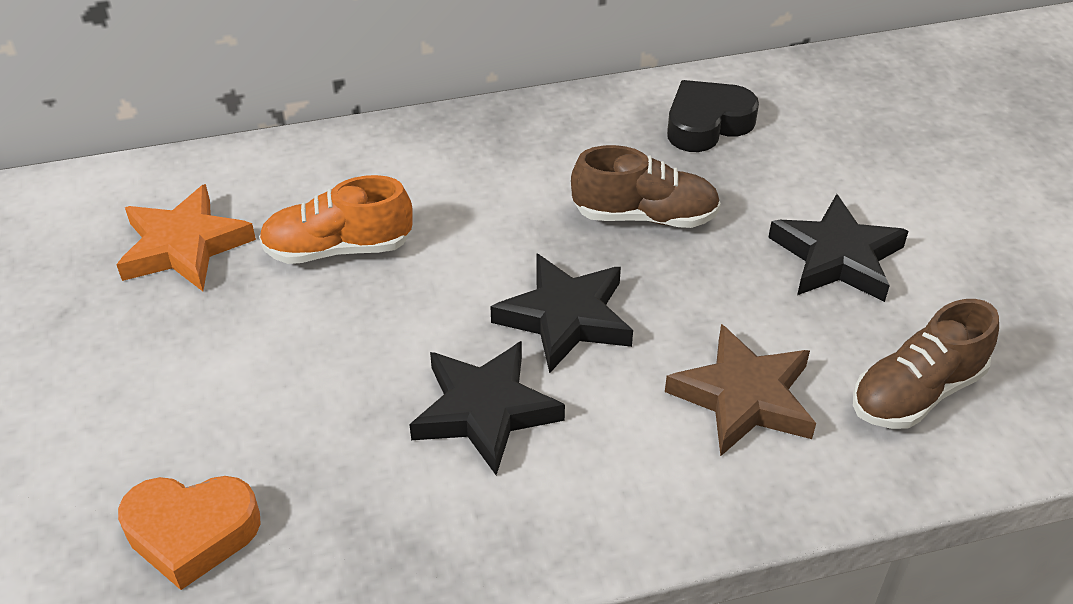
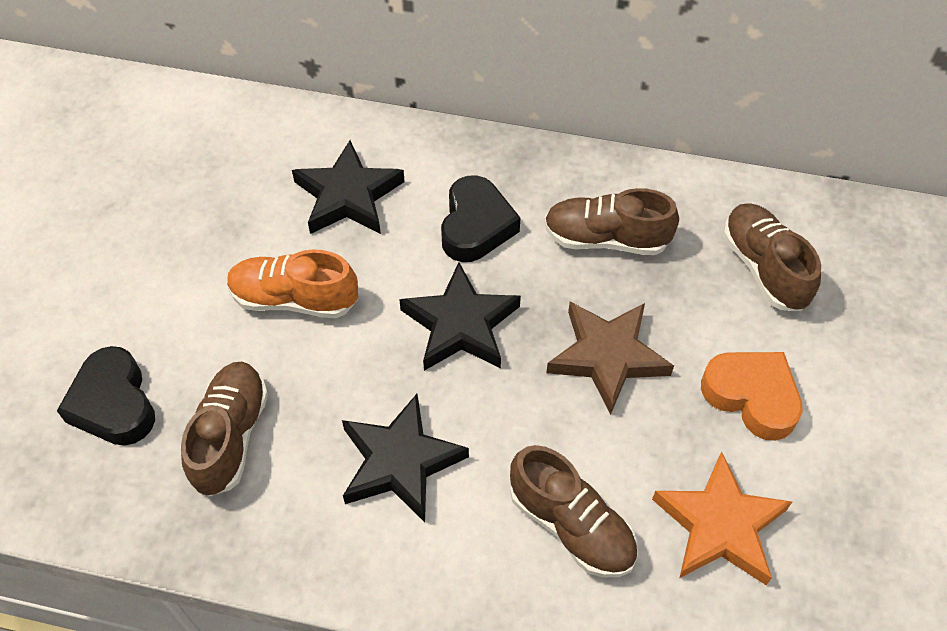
black heart: [667,80,759,152] = 1 -> [57,346,155,446] [441,176,520,262] = 2
brown shoe: [571,145,721,228] [853,299,999,429] = 2 -> [181,362,268,497] [510,445,637,577] [544,188,679,255] [723,203,821,311] = 4

